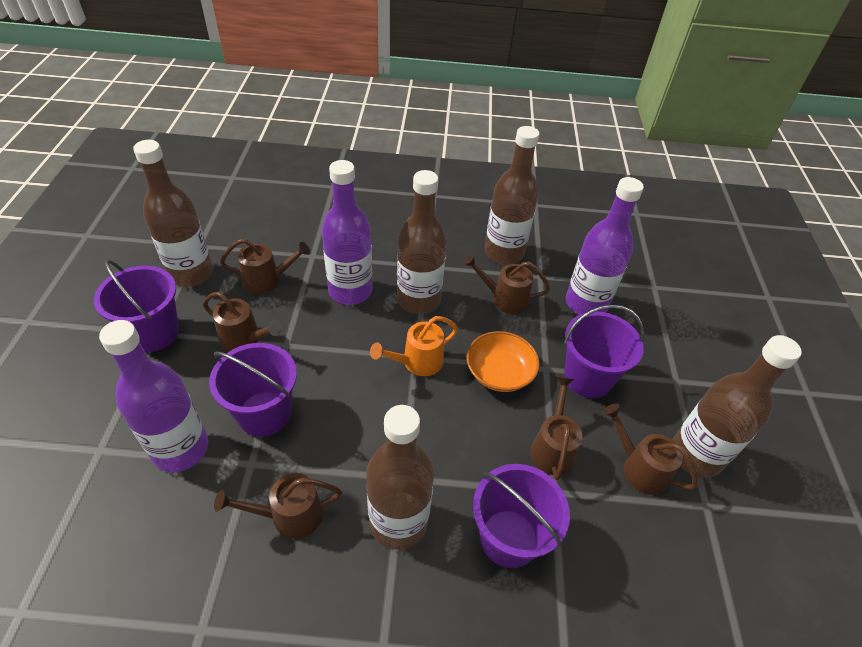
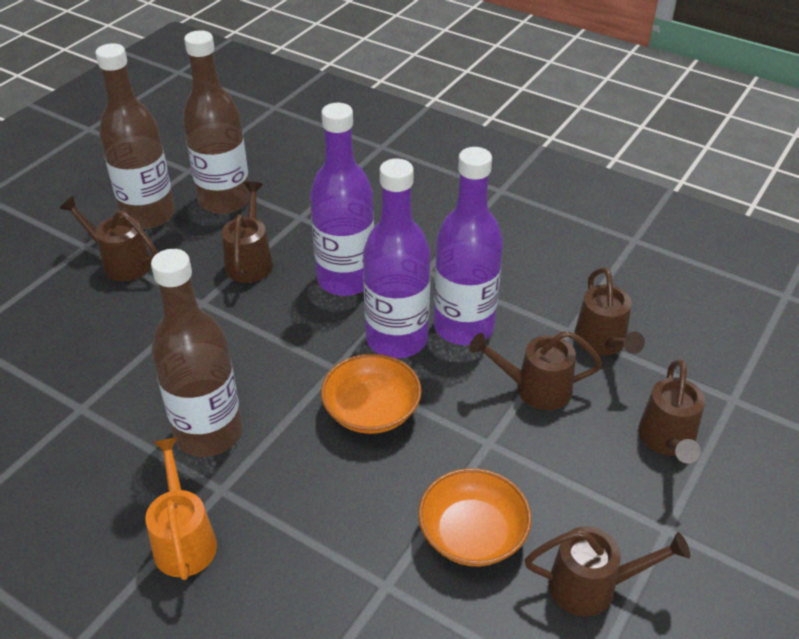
brown bottle: [133,140,213,287] [366,405,434,550] [397,170,447,314] [485,126,539,264] [673,335,802,478] = 5 -> [95,43,175,229] [151,249,243,457] [183,30,250,214] = 3
orange bowl: [467,331,540,392] = 1 -> [321,354,422,434] [418,468,532,566] = 2
purple bucket: [94,260,179,352] [209,343,297,437] [473,464,570,568] [564,305,644,398] = 4 -> none = 0

